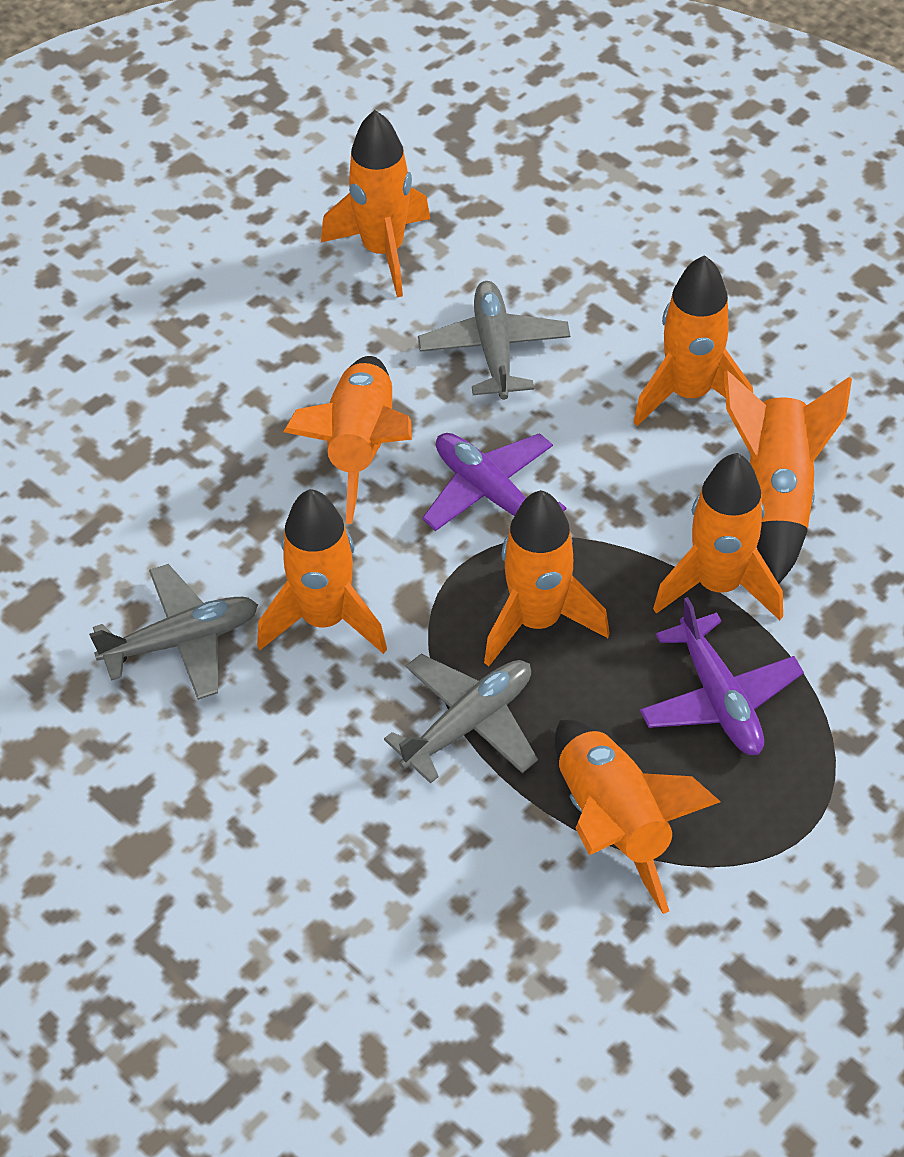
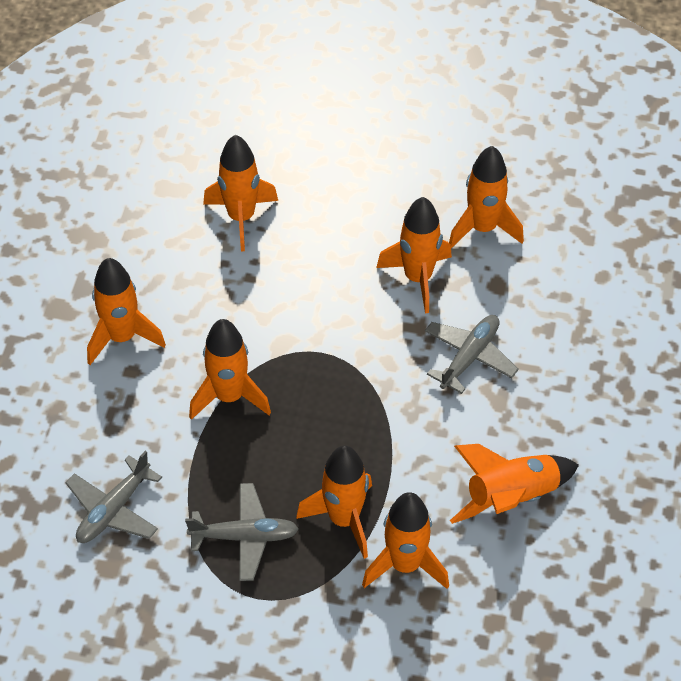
purple plane: [422,433,566,531] [640,597,804,755] = 2 -> none = 0

